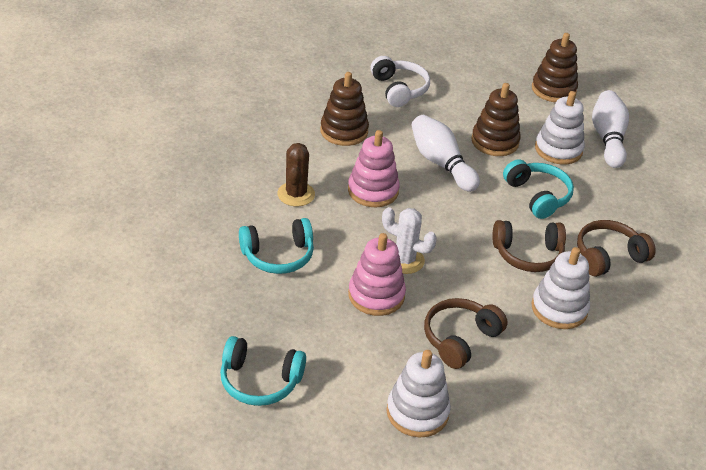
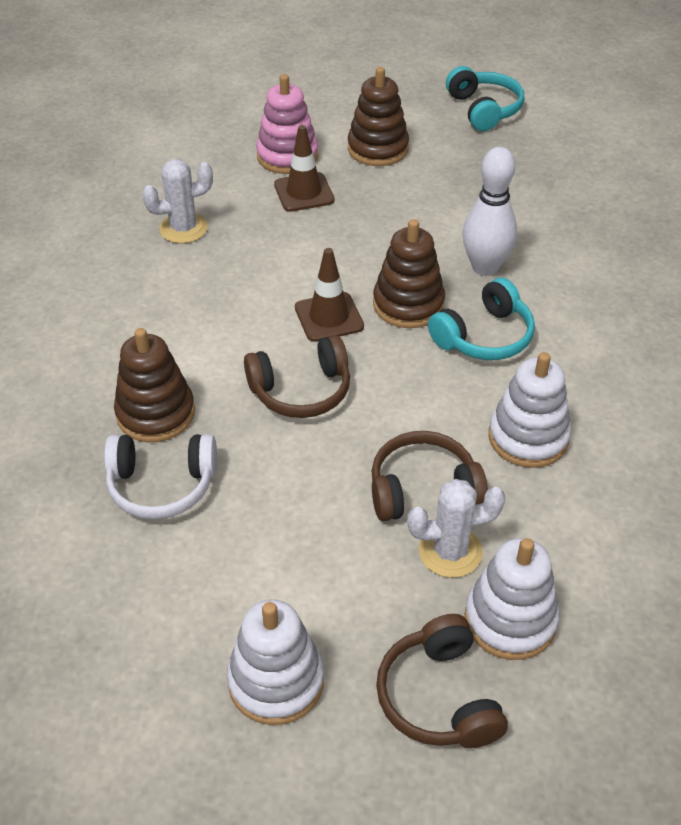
brown cactus: [277,143,315,206] = 1 -> none = 0
brown traffic cone: none = 0 -> [274,125,334,212] [295,248,364,342] = 2
pink stacking toy: [348,130,400,207] [348,233,406,316] = 2 -> [256,74,318,174] = 1
turquoise headphones: [220,336,306,406] [239,218,314,274] [503,159,574,219] = 3 -> [428,278,535,360] [446,66,524,131] = 2
white bowling pin: [411,115,480,192] [592,90,629,168] = 2 -> [462,147,517,276] = 1
white cactus: [382,207,437,274] = 1 -> [142,159,213,243] [407,479,506,578] = 2

